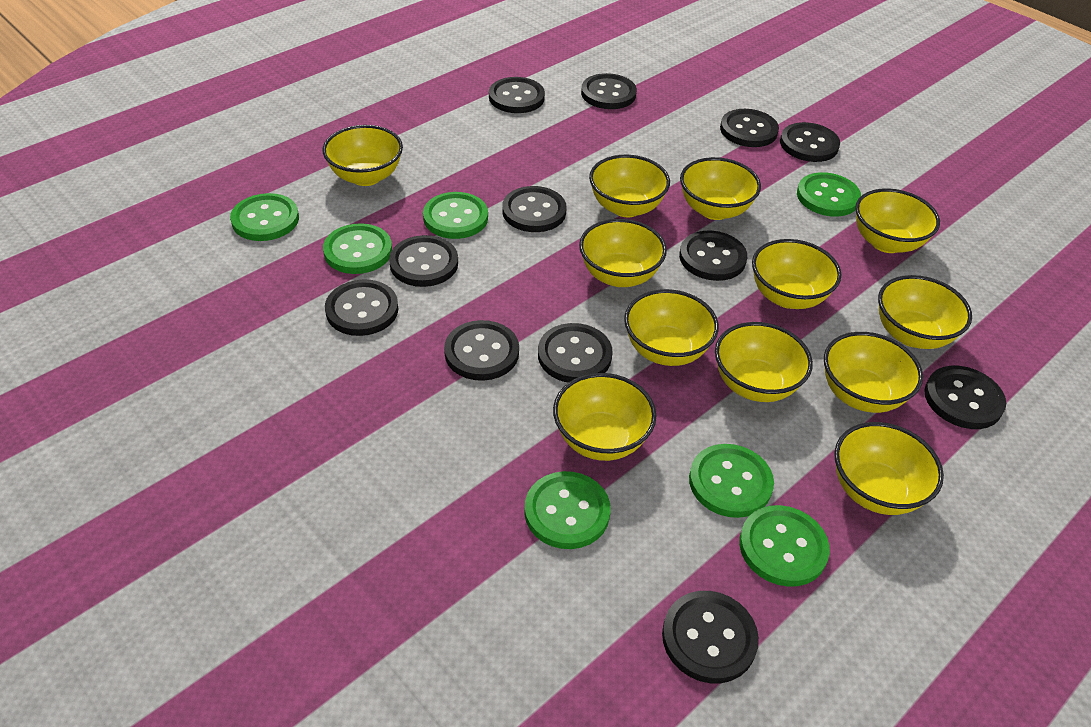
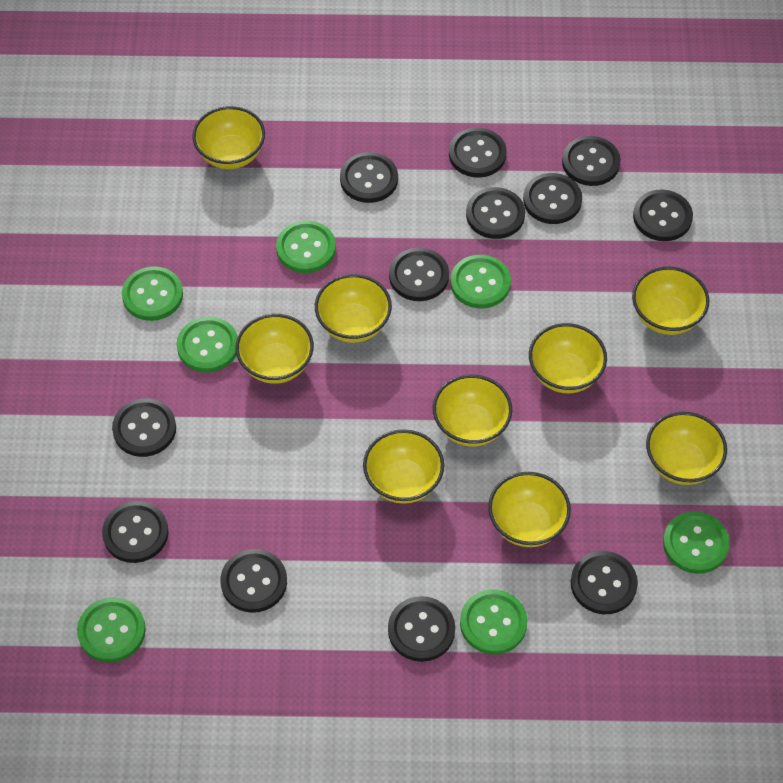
yellow bowl: [322,125,403,186] [553,373,656,461] [579,219,667,287] [589,155,670,217] [624,289,719,366] [680,157,761,220] [715,322,813,402] [752,239,842,309] [824,332,923,413] [834,422,944,515] [855,188,940,253] [878,275,972,349] = 12 -> [192,106,265,169] [235,314,314,384] [315,274,392,343] [363,429,444,504] [433,375,512,446] [488,472,571,547] [529,323,607,393] [632,266,709,335] [646,412,727,485] = 9

